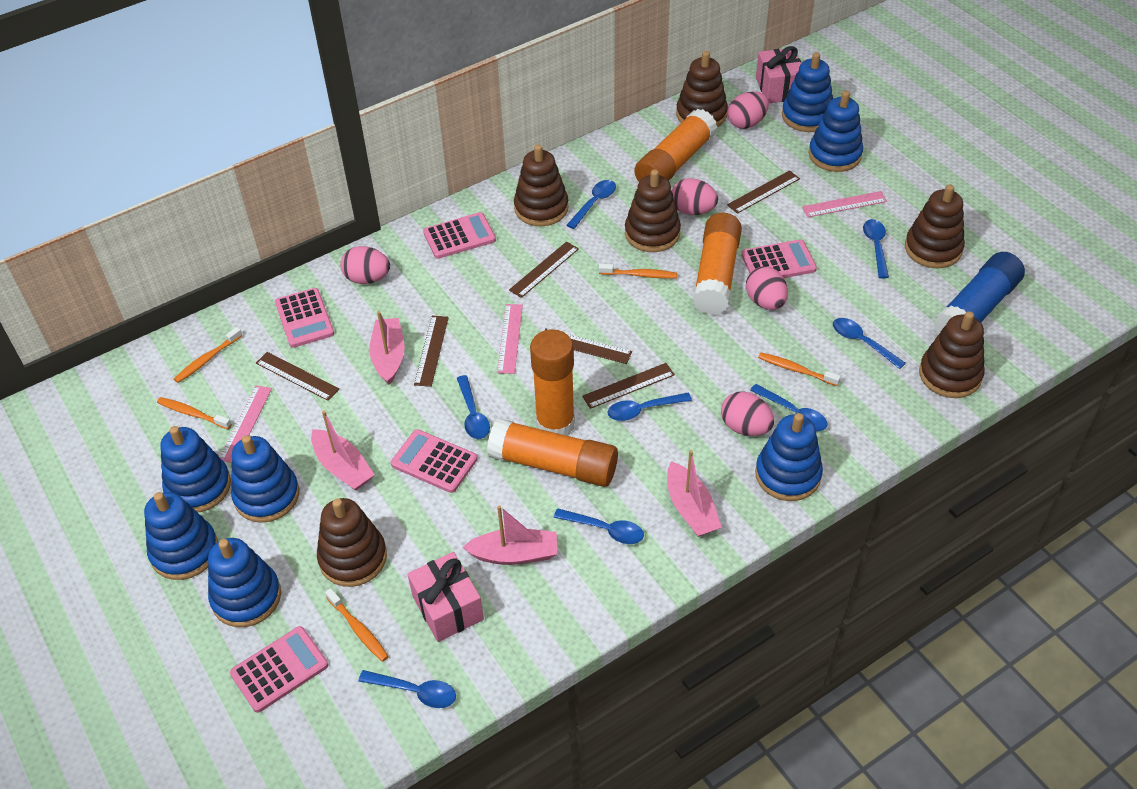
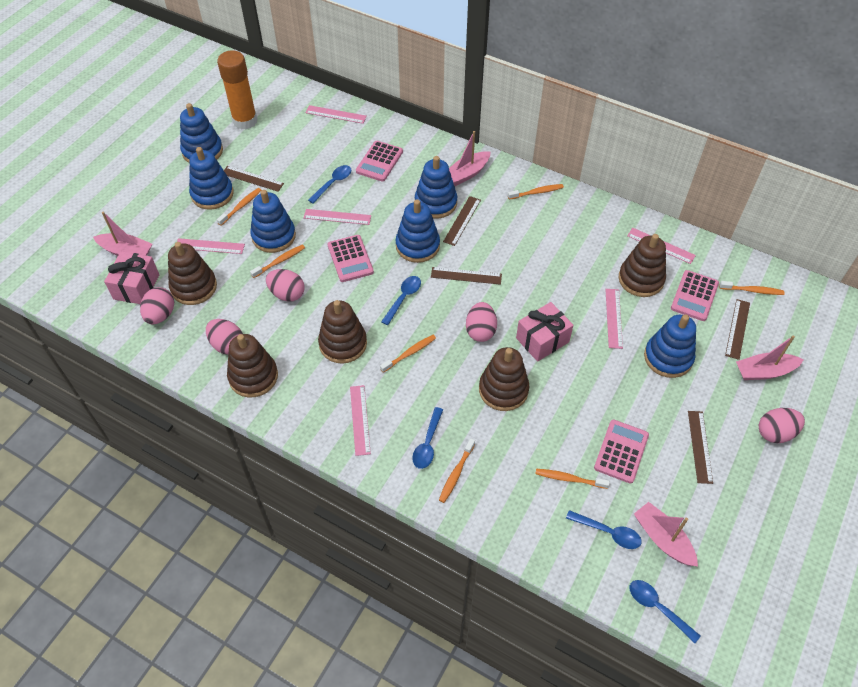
blue glue stick: [934,252,1025,335] = 1 -> none = 0
blue spoon: [358,670,456,708] [457,375,490,439] [554,508,644,544] [567,180,616,229] [608,393,692,421] [750,384,827,431] [833,318,906,369] [863,219,889,278] = 8 -> [308,165,351,204] [381,276,421,325] [412,407,443,469] [566,510,642,549] [630,580,701,643] = 5
blue stacking toy: [144,492,218,580] [160,426,231,513] [208,538,281,627] [231,435,299,523] [755,413,823,501] [782,52,833,132] [808,91,863,172] = 7 -> [180,103,223,163] [189,147,234,210] [250,190,296,253] [396,200,440,263] [415,156,457,219] [644,314,696,378] = 6
brown ruler: [256,352,339,401] [414,316,449,387] [509,241,579,298] [544,328,632,364] [582,363,675,409] [727,170,800,214] = 6 -> [224,166,284,192] [431,267,502,285] [443,196,481,246] [688,411,713,484] [725,299,750,360] = 5
brown stacking toy: [317,498,387,587] [514,144,569,226] [625,169,681,252] [676,51,728,127] [905,184,965,268] [919,311,985,398] = 6 -> [168,242,217,305] [227,334,278,398] [318,300,367,364] [479,347,529,411] [619,234,666,297] = 5
orange glue stick: [487,418,618,487] [530,329,575,435] [634,109,717,182] [693,213,742,315] = 4 -> [217,50,258,130] = 1
orange toothbrush: [157,397,232,429] [174,327,242,383] [325,588,389,662] [599,264,677,279] [758,353,841,386] = 5 -> [217,188,262,226] [250,244,305,278] [380,335,436,373] [439,438,475,503] [508,184,564,200] [535,469,610,489] [719,281,785,295] = 7
pink calculator: [230,626,328,713] [275,288,334,348] [391,429,477,493] [423,212,496,259] [741,239,817,278] = 5 -> [328,235,374,282] [356,141,403,182] [594,420,649,484] [671,270,719,321] = 4
pink ruler: [220,385,272,463] [497,304,523,374] [802,191,887,217] = 3 -> [177,238,245,254] [304,209,371,225] [305,105,367,124] [350,385,371,456] [605,289,623,349] [627,228,696,264] = 6

